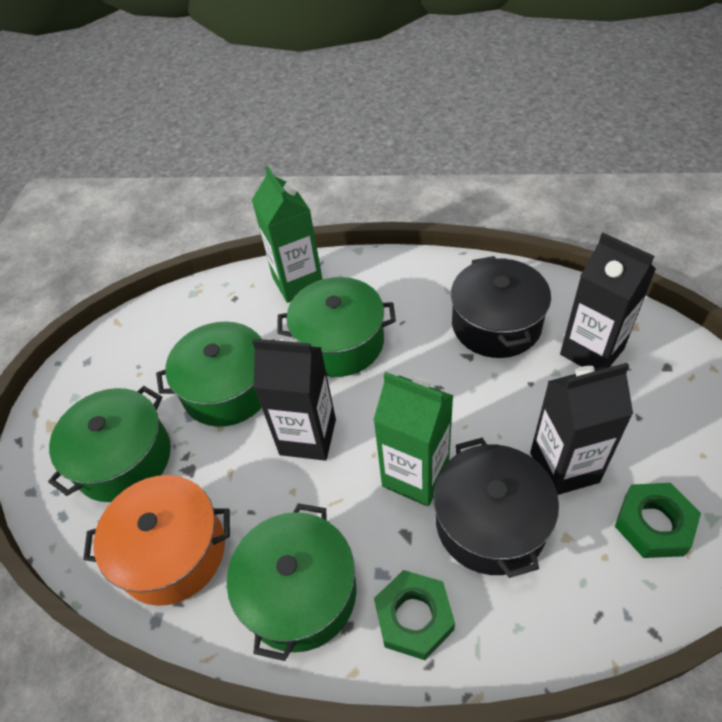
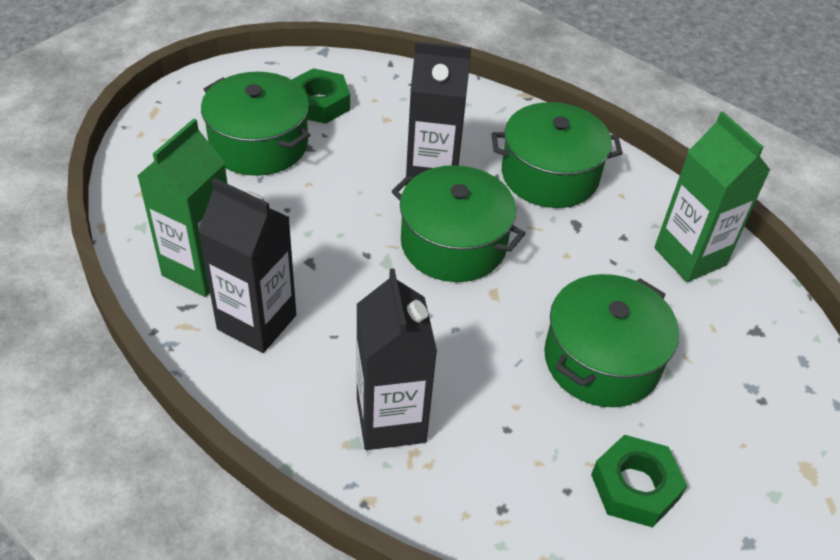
black pot: [433,438,559,578] [451,256,551,358] = 2 -> none = 0
orange pot: [83,475,230,606] = 1 -> none = 0

